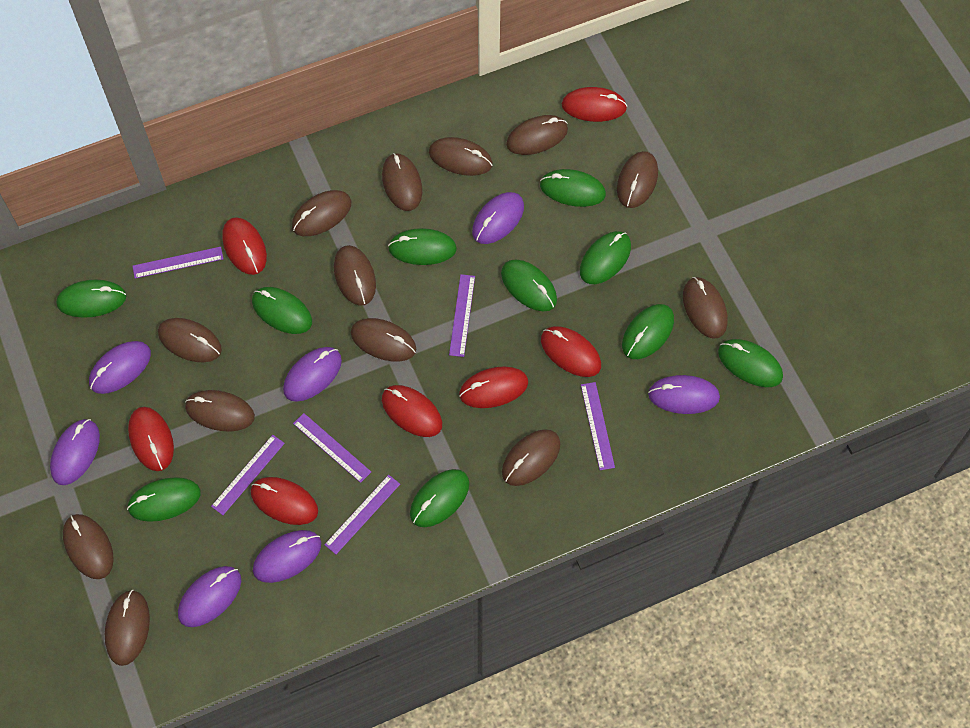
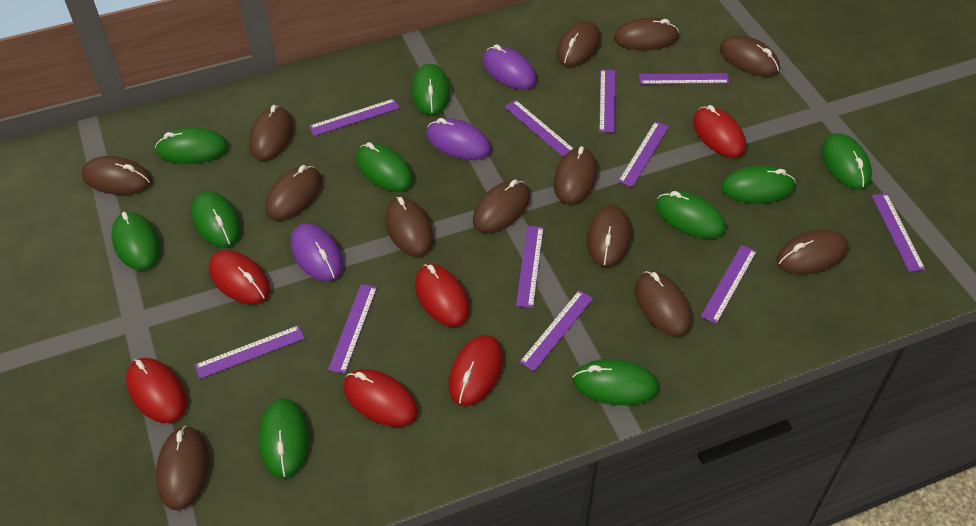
purple mouse: [50,419,100,485] [89,341,151,394] [178,566,241,627] [253,530,321,583] [283,347,342,402] [472,192,524,244] [648,375,720,414] = 7 -> [291,223,343,281] [426,118,491,160] [483,44,536,90] = 3
purple ruler: [132,247,223,279] [211,435,285,515] [293,413,371,483] [324,475,400,554] [449,274,475,357] [581,382,615,470] = 6 -> [195,325,305,379] [309,99,400,136] [328,284,377,374] [504,100,574,157] [516,226,544,308] [519,290,593,371] [599,69,615,133] [618,121,669,187] [639,73,729,84] [701,245,757,324] [872,193,925,272] = 11
red mouse: [128,407,174,471] [222,217,267,275] [251,477,318,525] [382,385,442,437] [459,367,528,408] [541,326,601,377] [562,87,627,122] = 7 -> [126,358,187,423] [209,250,270,304] [343,369,418,427] [415,264,470,327] [449,335,503,406] [693,105,746,158] = 6

